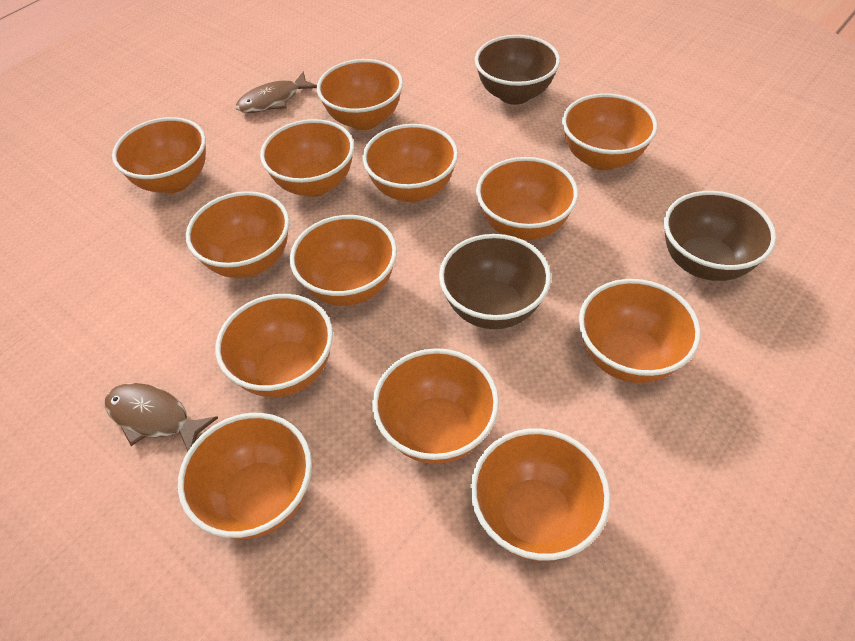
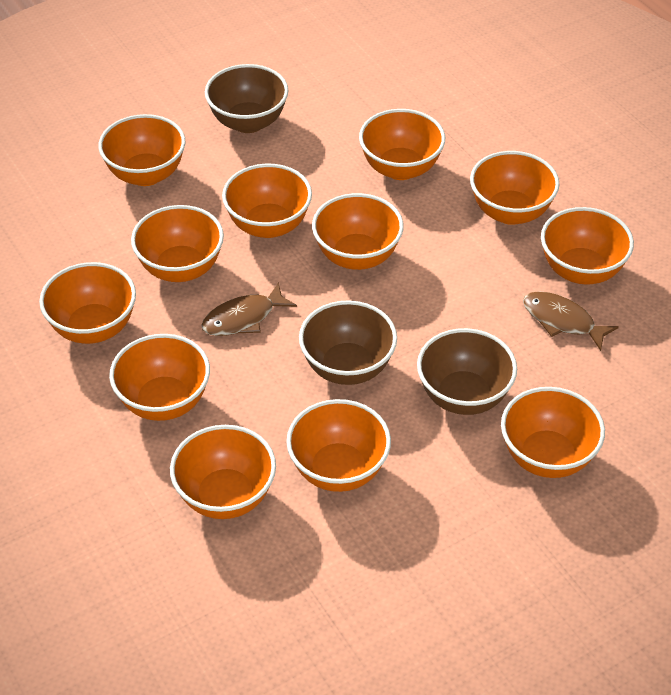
orange bowl: [112,117,206,193] [178,413,312,539] [186,191,290,278] [215,294,333,397] [260,119,354,197] [290,215,397,306] [317,59,403,130] [362,124,458,202] [372,348,499,464] [470,428,611,561] [476,157,578,241] [562,93,657,170] [579,279,701,383] = 13 -> [39,262,136,344] [98,114,185,186] [109,334,210,421] [131,205,224,282] [170,425,276,519] [222,163,312,238] [286,399,391,492] [312,193,404,270] [359,109,445,180] [470,151,560,225] [501,387,605,478] [541,207,634,285] = 12

